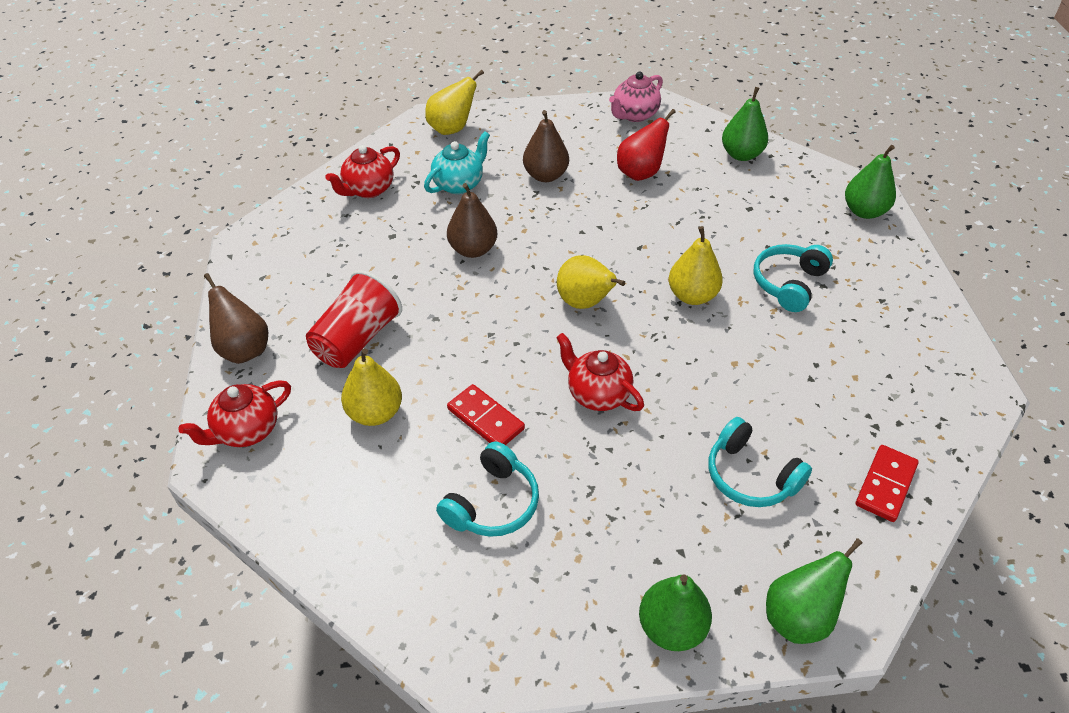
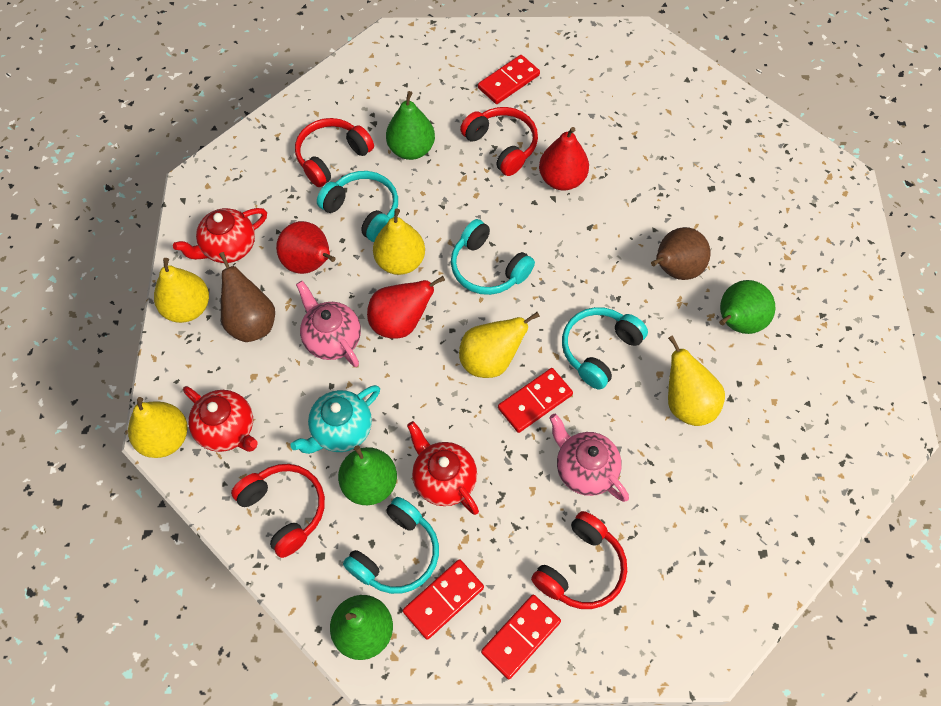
brown pear: [204,273,268,364] [447,183,497,258] [523,110,569,182] = 3 -> [219,252,275,342] [651,227,711,280] = 2
pink teapot: [609,72,663,122] = 1 -> [296,281,361,367] [549,414,629,502] = 2
red cup: [306,270,402,368] = 1 -> none = 0
red domino: [447,384,525,445] [856,445,919,522] = 2 -> [403,559,484,640] [478,55,540,104] [481,595,561,679] [498,368,573,433] = 4
red headphones: none = 0 -> [231,464,325,558] [295,118,374,187] [460,107,538,176] [531,511,627,609] = 4
red pear: [617,109,676,181] = 1 -> [276,221,336,274] [367,276,445,339] [539,127,589,190] = 3
turquoise headphones: [436,442,539,537] [709,417,812,507] [754,244,833,312] = 3 -> [317,171,398,242] [343,497,439,594] [451,219,535,295] [562,307,648,390] = 4
yellow pear: [341,348,402,426] [425,70,484,135] [557,255,625,309] [669,226,723,305] = 4 -> [128,397,187,458] [154,258,209,323] [373,208,425,275] [459,312,540,378] [668,335,725,426] = 5

